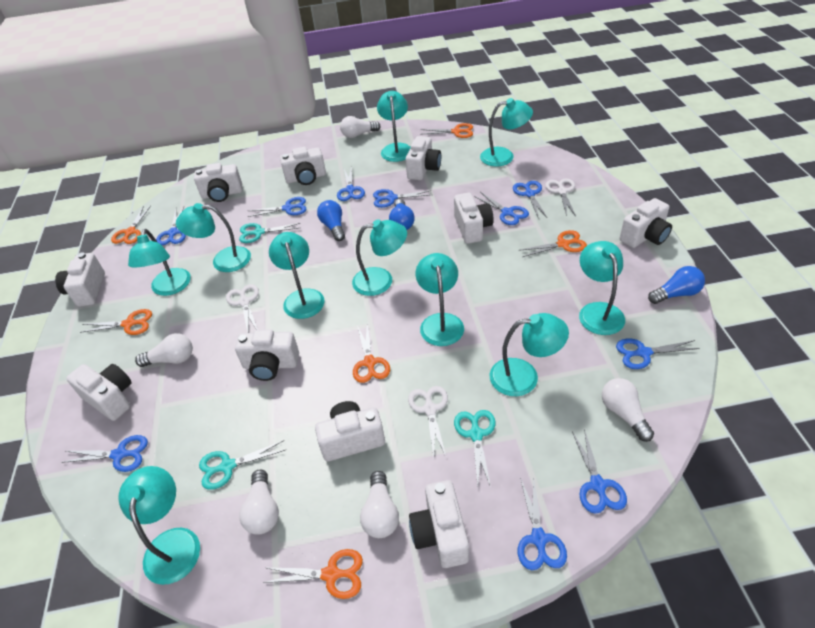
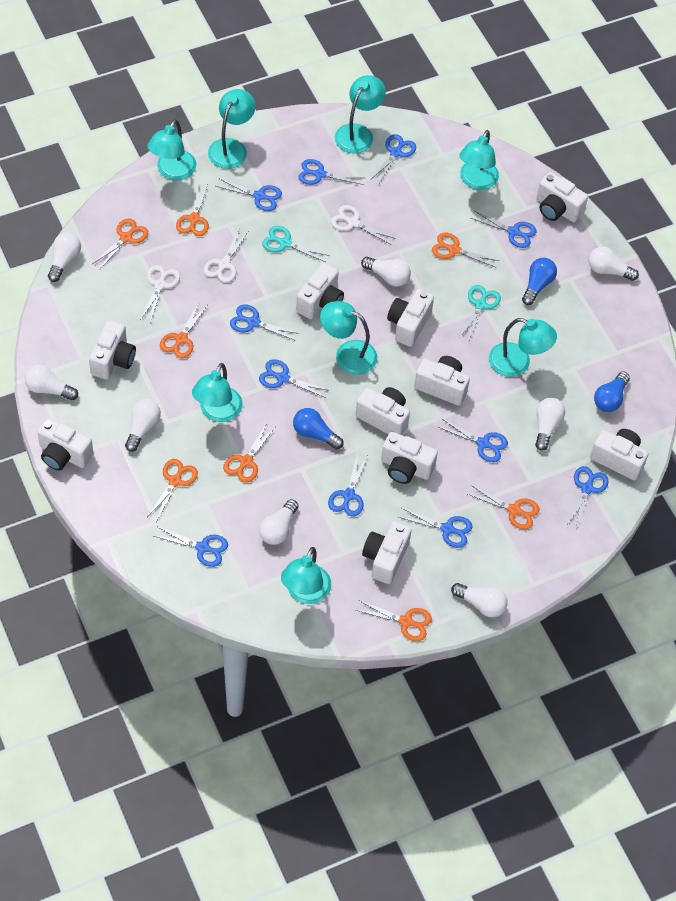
blue scissors: [61,435,148,472] [156,207,186,245] [247,197,306,217] [337,166,365,201] [373,189,432,208] [474,192,529,225] [513,181,547,219] [518,475,567,570] [572,429,627,514] [616,339,700,369] = 10 -> [154,527,228,567] [216,179,282,211] [230,305,300,341] [259,359,330,398] [299,159,364,185] [328,454,367,517] [370,134,416,183] [399,508,473,548] [438,419,508,462] [471,211,536,248] [566,466,609,529] = 11
orange scissors: [80,309,152,335] [111,206,151,244] [263,549,363,599] [353,324,390,383] [420,123,473,138] [518,230,587,257] = 6 -> [92,218,148,269] [147,459,198,522] [160,302,207,358] [176,184,209,236] [223,423,275,483] [356,601,432,641] [432,233,499,267] [468,485,539,530] = 8
turquoise lamp: [118,466,200,585] [128,229,191,296] [176,203,251,272] [269,232,325,319] [352,219,407,296] [377,91,411,162] [416,253,464,346] [480,98,533,166] [490,313,569,396] [579,241,625,335] = 10 -> [147,119,196,180] [192,363,243,422] [208,89,255,169] [281,547,331,604] [320,301,377,375] [335,75,386,154] [459,130,499,190] [489,318,557,377] = 8
turquoise scissors: [199,440,285,490] [239,223,300,243] [454,410,495,487] = 3 -> [262,226,330,262] [460,285,501,340] = 2
white light bulb: [135,333,193,367] [239,470,279,535] [340,116,381,138] [360,471,399,538] [602,378,654,442] = 5 -> [25,364,78,401] [48,232,81,282] [125,399,161,452] [259,499,298,545] [361,257,411,286] [451,583,508,617] [535,398,565,451] [589,246,639,281] = 8

